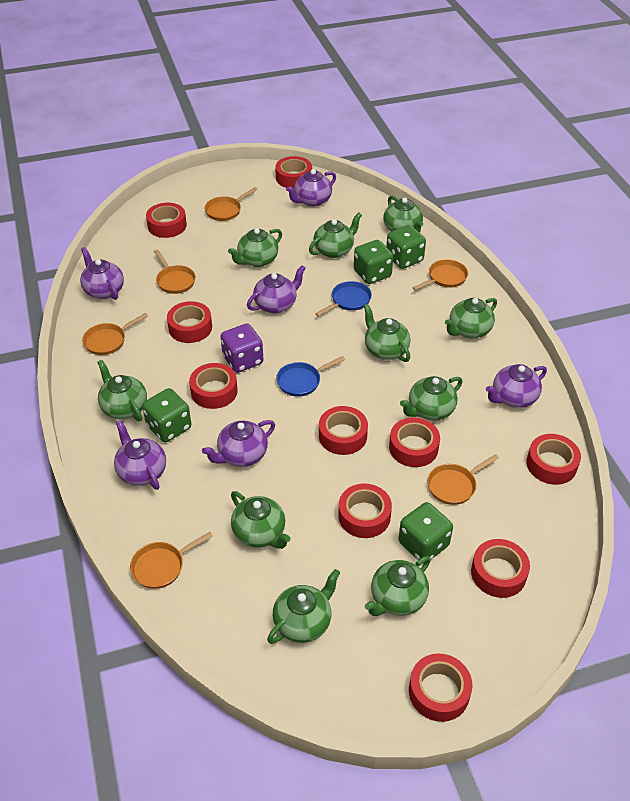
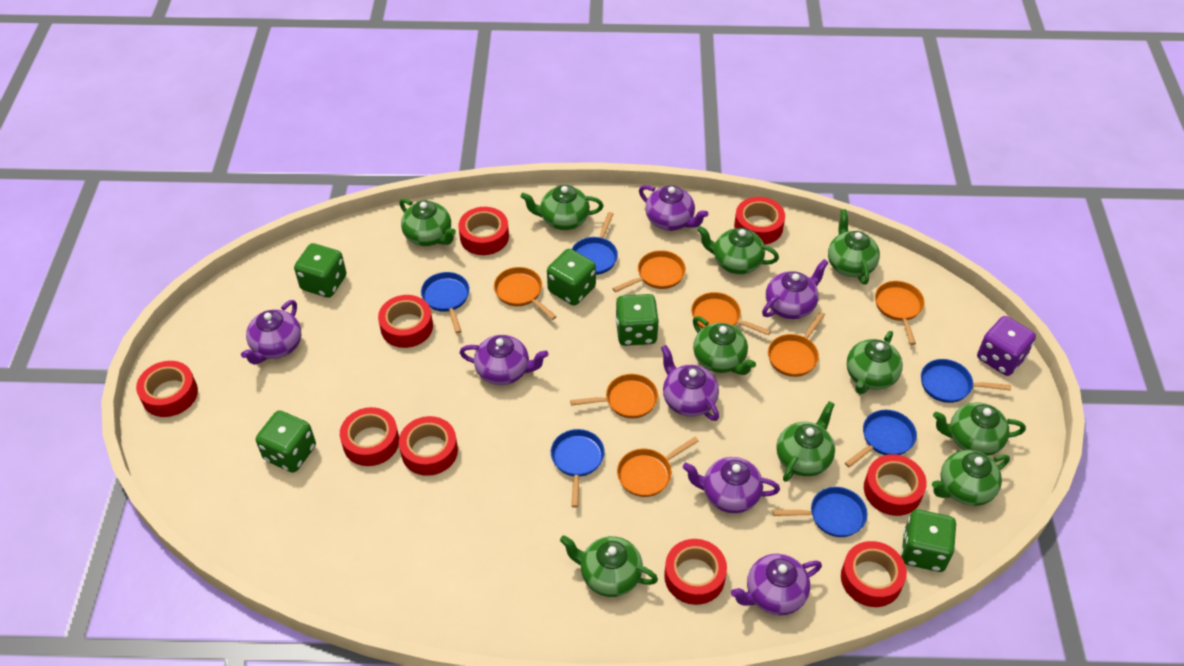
blue pan: [276,356,345,397] [315,281,372,316] = 2 -> [421,272,470,333] [551,429,605,508] [572,212,618,275] [773,487,867,537] [845,410,917,467] [921,359,1011,403] = 6
green dice: [142,388,191,442] [354,240,393,284] [386,225,426,269] [398,502,453,563] = 4 -> [256,410,316,473] [294,243,347,298] [547,249,596,306] [615,294,659,346] [901,509,956,572] = 5
orange pan: [82,313,148,355] [130,532,213,589] [154,249,196,294] [205,187,258,221] [412,259,468,291] [428,454,499,505] = 6 -> [494,267,557,320] [570,374,658,418] [612,250,686,292] [617,437,699,497] [691,292,771,336] [768,312,825,377] [875,281,924,345] = 7
purple teapot: [80,247,124,300] [114,420,166,490] [202,420,275,467] [247,265,306,313] [286,169,336,207] [486,364,547,408] = 6 -> [241,300,301,365] [460,335,549,385] [639,185,708,231] [661,345,719,421] [682,457,780,513] [731,554,822,615] [762,259,829,319] = 7
red tape: [146,203,187,238] [167,301,212,343] [189,363,238,409] [275,156,312,189] [319,406,368,455] [338,484,392,538] [389,417,440,467] [409,654,472,722] [471,539,530,598] [526,434,581,485] = 10 -> [136,361,198,417] [340,407,399,466] [378,295,433,348] [399,416,458,476] [458,207,509,255] [664,539,727,605] [734,197,785,245] [841,541,907,607] [864,454,927,516] = 9

